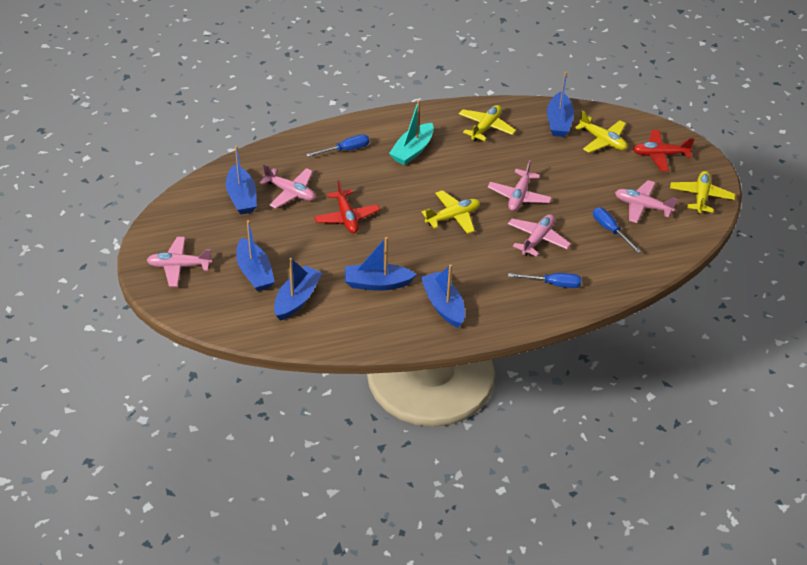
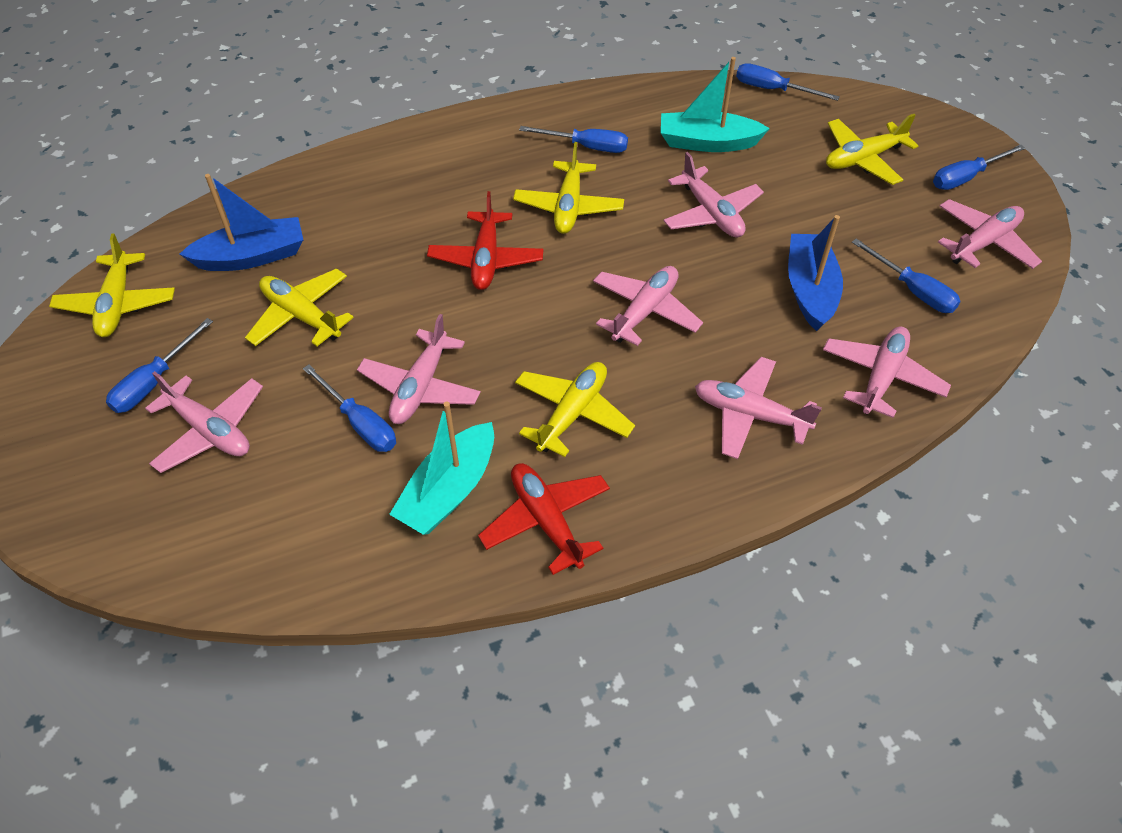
blue boat: [226,146,257,214] [236,220,275,291] [274,258,322,321] [345,237,417,291] [421,264,465,328] [547,72,574,137] = 6 -> [180,174,303,271] [788,215,843,331] = 2
blue screwdriver: [306,134,369,157] [508,273,581,288] [593,207,641,253] = 3 -> [106,318,213,413] [303,364,396,452] [519,126,628,153] [736,63,840,101] [852,239,961,313] [933,145,1025,190] = 6
pink plane: [147,237,212,287] [259,164,315,208] [488,160,552,211] [508,214,571,257] [615,180,677,223] = 5 -> [145,371,263,473] [357,314,481,424] [593,266,703,346] [663,152,764,238] [695,357,822,459] [823,327,951,418] [938,199,1042,269] = 7
turquoise boat: [389,100,434,165] = 1 -> [389,402,494,535] [661,57,770,152] = 2
yellow plane: [422,190,480,234] [459,105,516,142] [575,111,627,153] [670,171,735,214] = 4 -> [49,233,175,337] [245,268,354,346] [513,142,624,234] [515,362,635,457] [826,114,918,185] = 5

